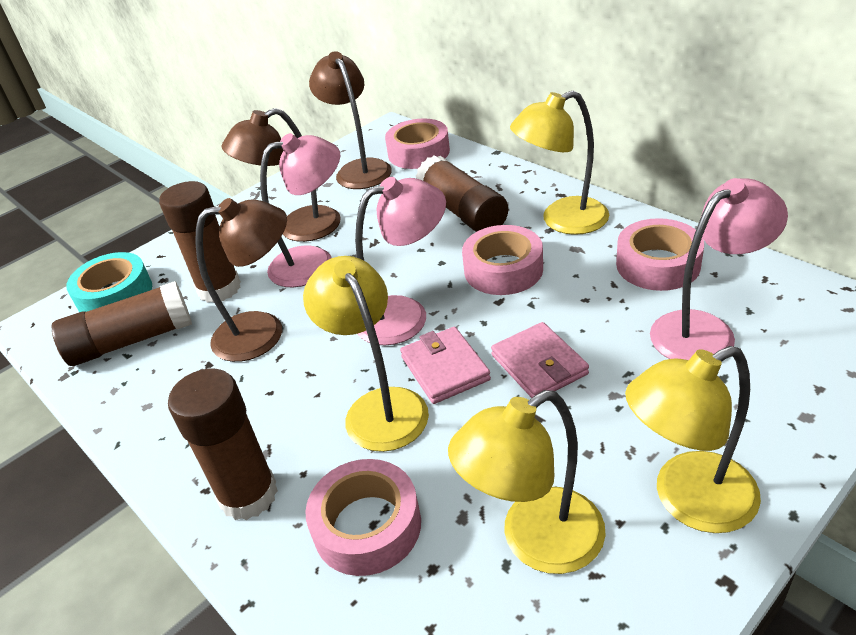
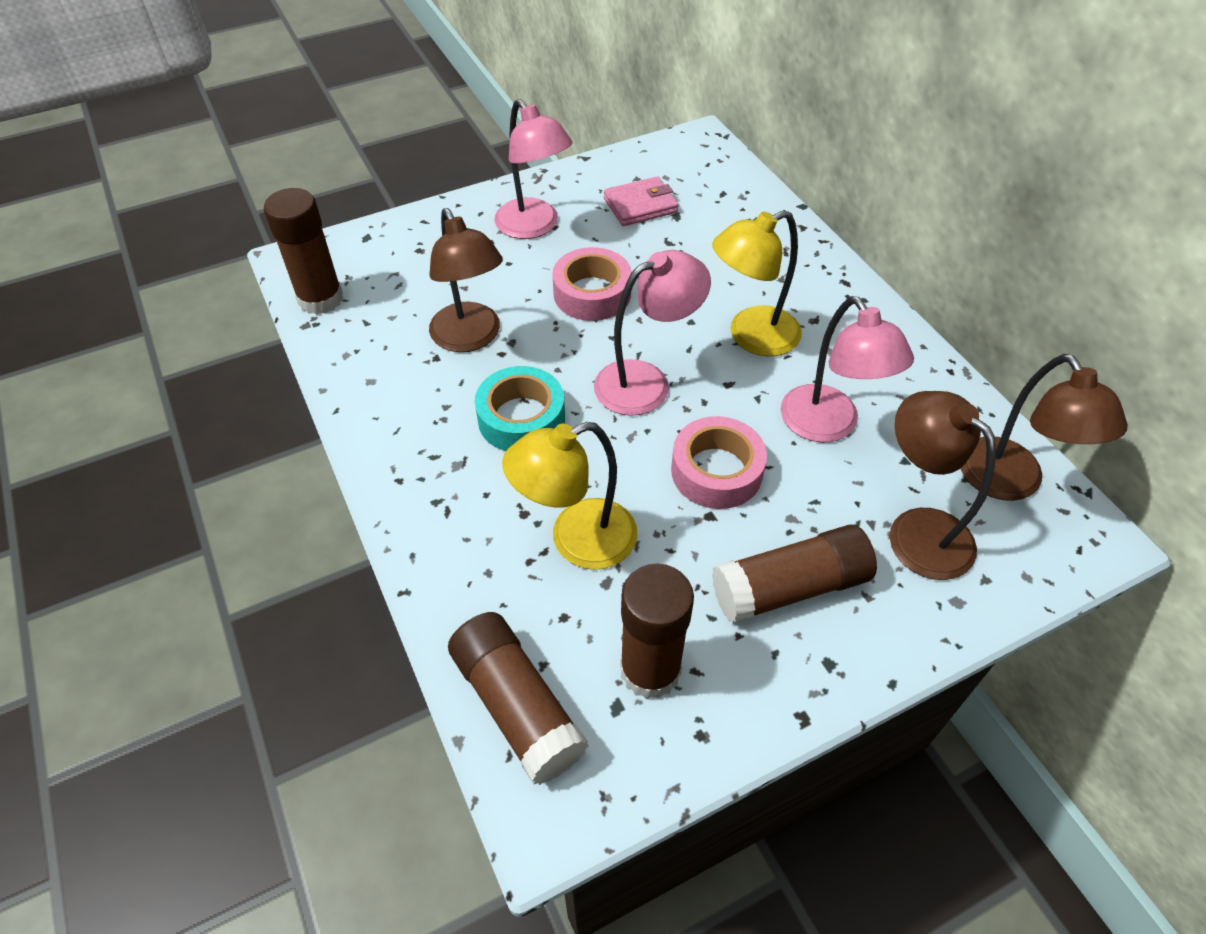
pink tape: [305,459,421,576] [385,119,450,169] [462,225,543,295] [616,218,704,291] = 4 -> [552,247,632,321] [671,416,767,509] = 2
pink wallet: [400,327,491,404] [491,322,589,398] = 2 -> [604,176,679,226] = 1
yellow lamp: [303,256,429,452] [448,390,606,574] [510,91,609,235] [625,346,761,533] = 4 -> [502,422,638,570] [712,210,802,356] = 2

